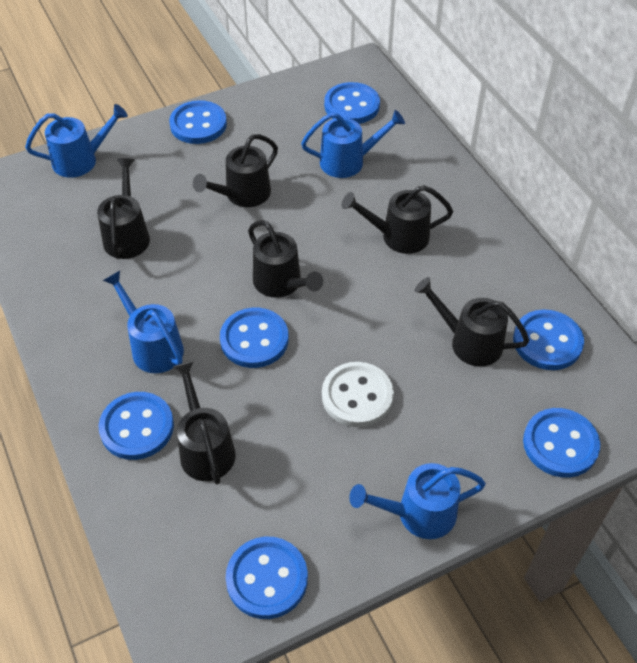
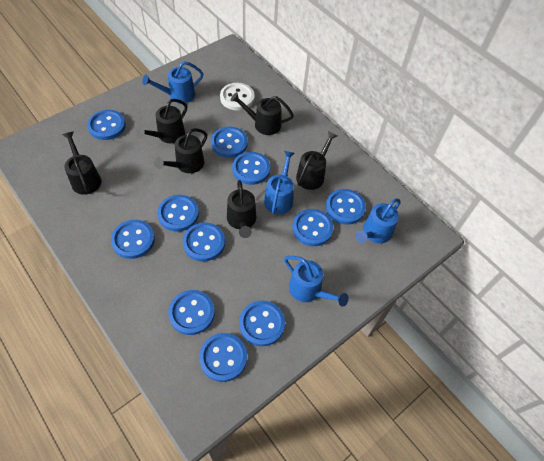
blue button: [99,392,174,460] [169,100,227,144] [220,308,289,368] [226,537,308,619] [324,82,380,124] [513,309,584,370] [523,408,600,478] = 7 -> [87,110,126,140] [111,220,155,259] [157,195,199,232] [168,290,215,335] [183,222,225,261] [199,333,247,382] [211,127,248,158] [232,152,270,185] [239,301,285,346] [292,209,334,246] [326,189,366,225] = 11

